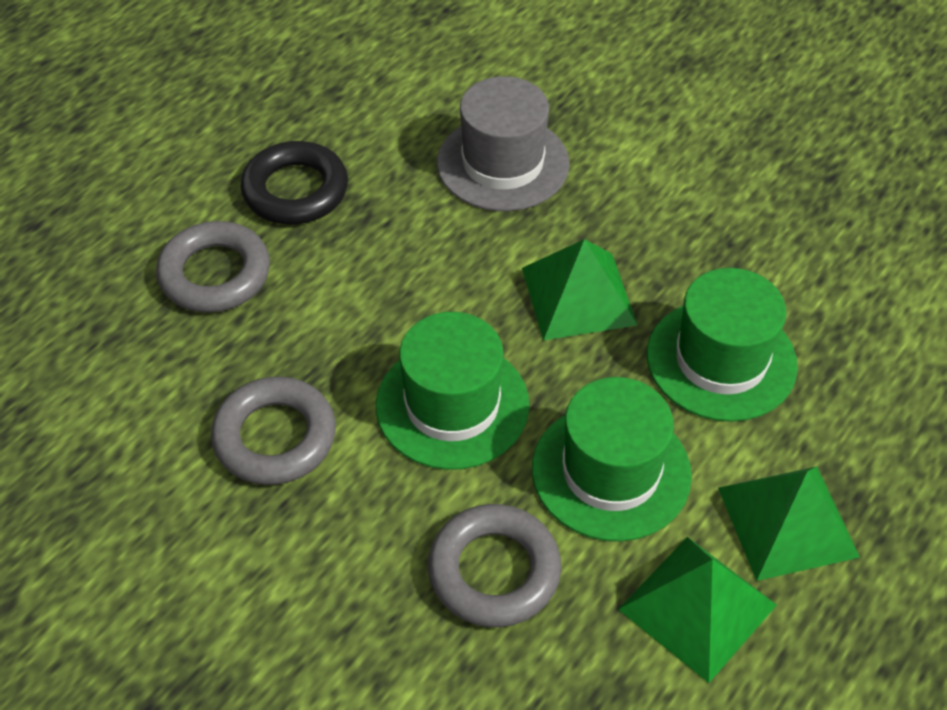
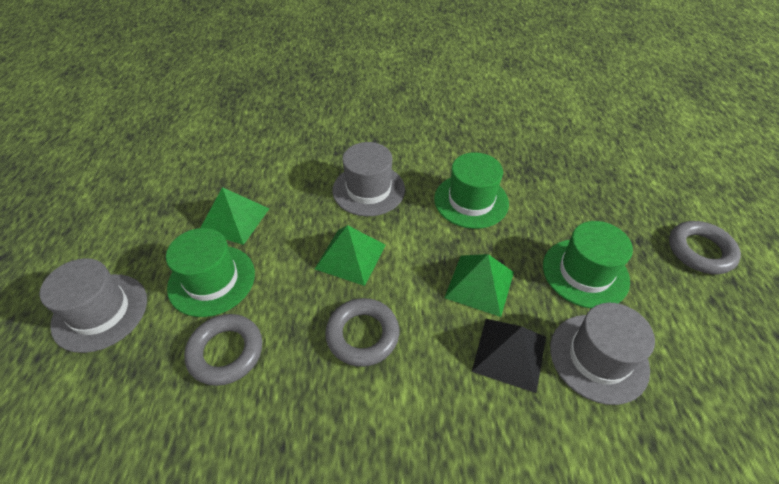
black pyramid: none = 0 -> [472,319,546,393] = 1
black ring: [240,141,348,224] = 1 -> none = 0
grey hat: [437,76,570,211] = 1 -> [39,258,147,353] [332,142,405,216] [550,303,655,405] = 3

